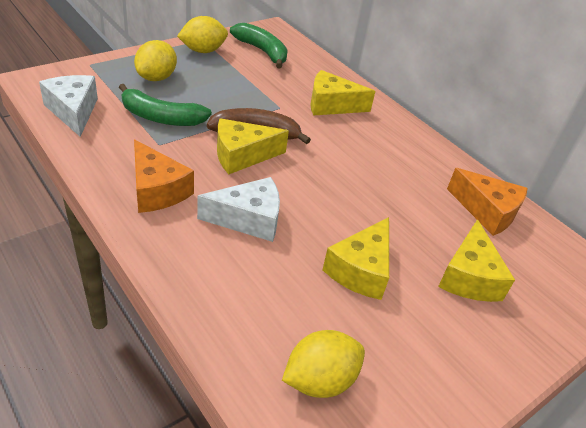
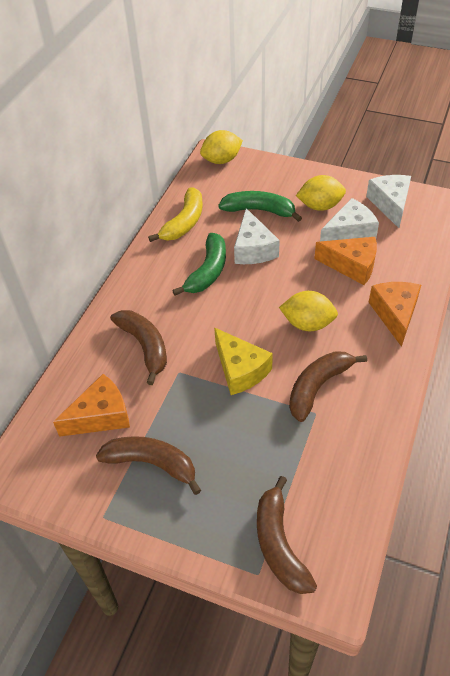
brown banana: [207,108,311,144] = 1 -> [96,436,201,495] [110,310,167,385] [257,476,317,594] [289,351,367,422] = 4
orange cheese: [134,139,194,213] [447,168,528,236] = 2 -> [53,374,130,437] [314,237,377,285] [369,282,421,347] = 3
white cheese: [39,75,98,137] [197,177,280,242] = 2 -> [234,208,280,264] [320,198,379,241] [366,175,411,228] = 3
yellow banana: none = 0 -> [148,187,203,242] = 1
yellow cheese: [217,118,289,174] [310,70,375,116] [322,217,389,300] [438,219,515,302] = 4 -> [214,327,273,395] = 1

